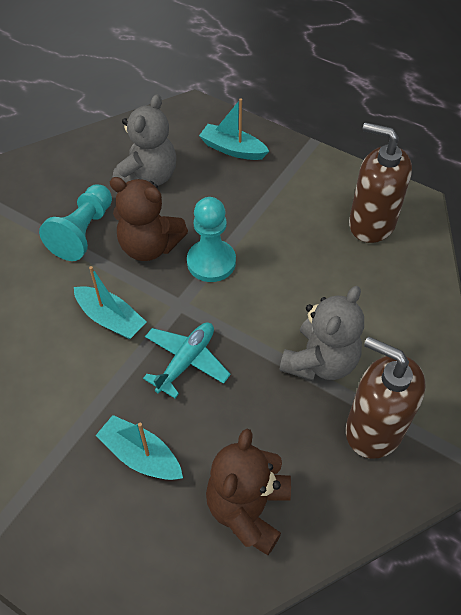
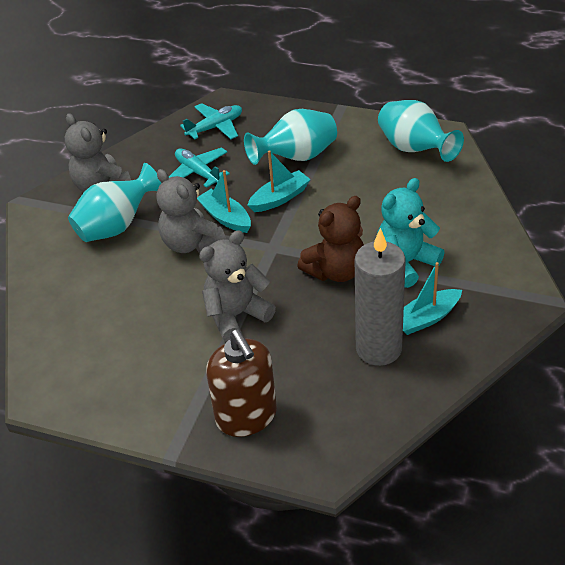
brown soap dispenser: [346,336,425,459] [349,122,412,243] = 2 -> [206,329,277,437] = 1
brown teddy bear: [110,177,188,261] [206,428,291,555] = 2 -> [297,196,364,282] = 1
grey candle: none = 0 -> [355,228,406,366] = 1
grey teddy bear: [113,94,176,186] [279,286,364,381] = 2 -> [65,113,131,192] [157,169,226,253] [199,230,276,342] = 3
turquoise pawn: [39,184,112,261] [187,197,236,282] = 2 -> none = 0
turquoise plane: [143,322,231,398] = 1 -> [169,148,230,188] [180,103,242,139] = 2
turquoise teddy bear: none = 0 -> [377,178,445,288] = 1
turquoise vase: none = 0 -> [68,163,161,242] [244,109,337,165] [378,100,464,162] = 3

